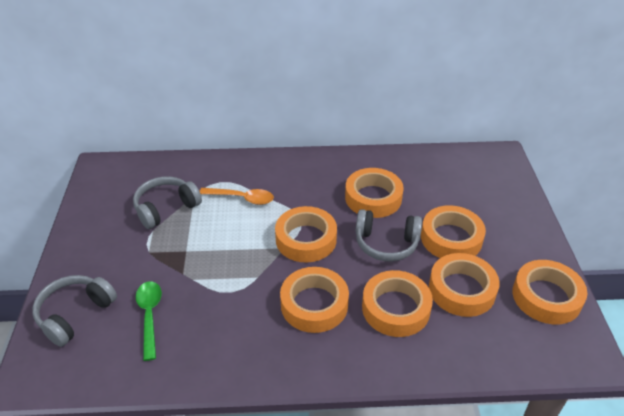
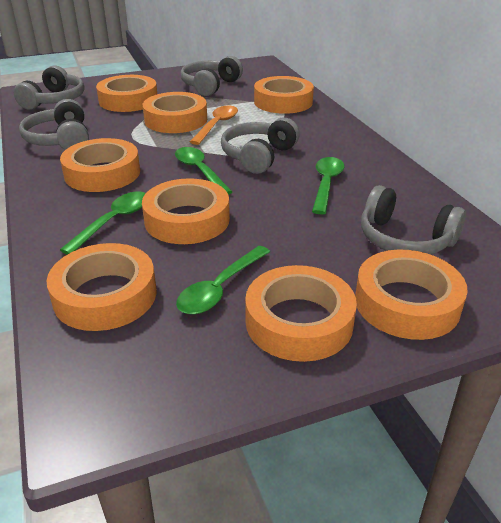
green spoon: [136,281,162,361] = 1 -> [60,191,146,255] [175,147,232,195] [176,246,270,314] [312,157,344,214] = 4
grey headphones: [32,275,117,347] [133,176,202,229] [356,209,422,261] = 3 -> [14,65,84,110] [19,99,89,150] [181,56,243,96] [221,117,300,174] [361,185,466,254] = 5
orange tape: [275,206,337,263] [280,267,349,333] [345,168,404,218] [362,270,433,337] [421,205,486,258] [429,253,500,317] [512,260,587,325] = 7 -> [47,243,156,331] [60,138,140,192] [96,75,157,112] [142,178,230,244] [143,92,207,133] [245,265,357,362] [254,76,314,114] [355,250,468,340] = 8

